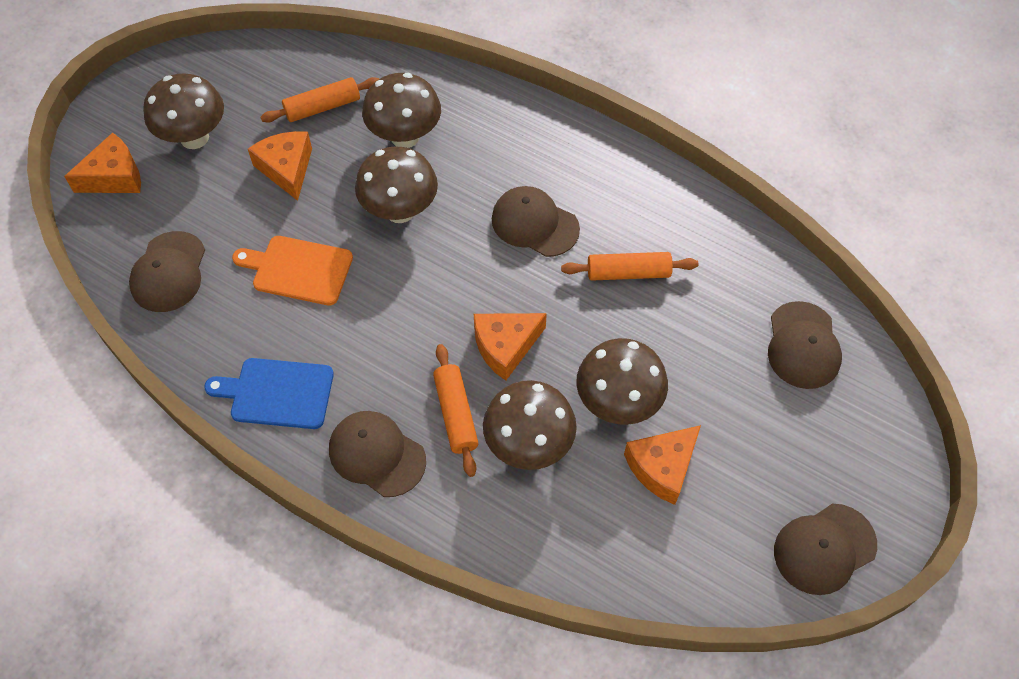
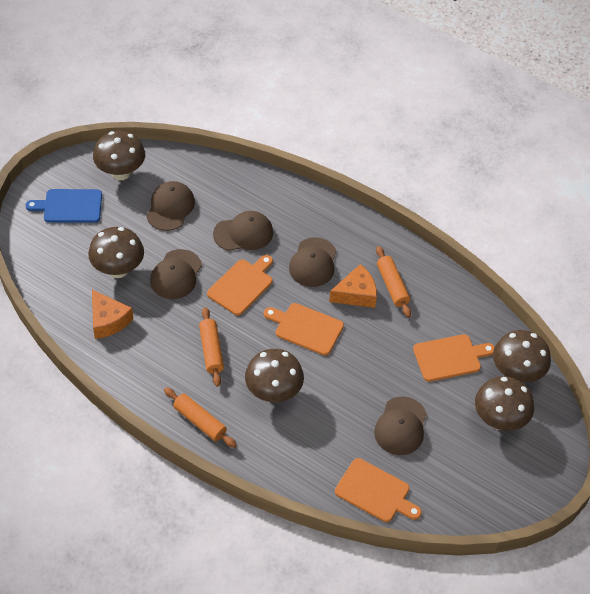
orange cheese: [64,133,141,193] [248,131,312,201] [474,313,547,381] [624,425,701,505] = 4 -> [92,290,133,339] [329,264,377,308] = 2
orange cutting board: [232,236,353,306] = 1 -> [207,255,273,316] [264,303,344,355] [335,458,422,522] [413,334,495,382] = 4

